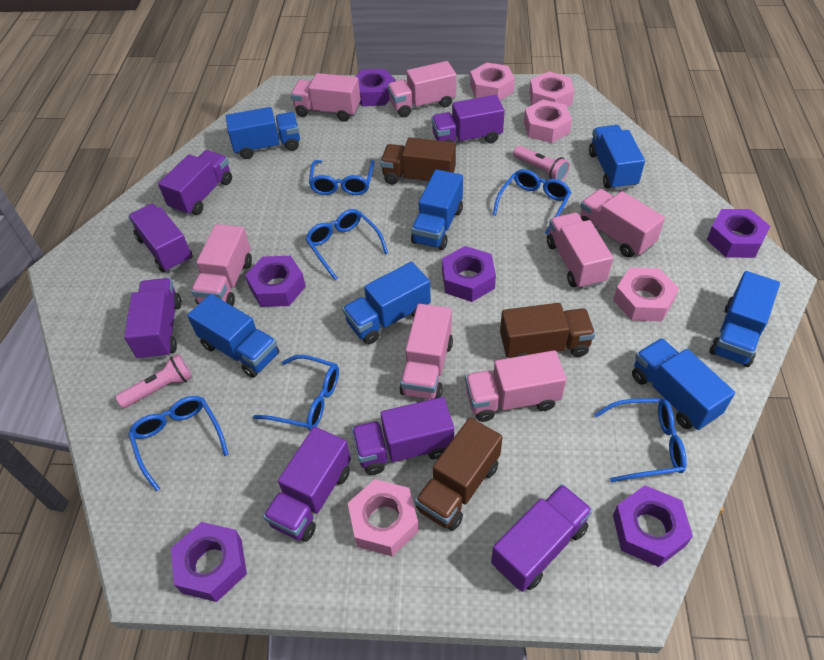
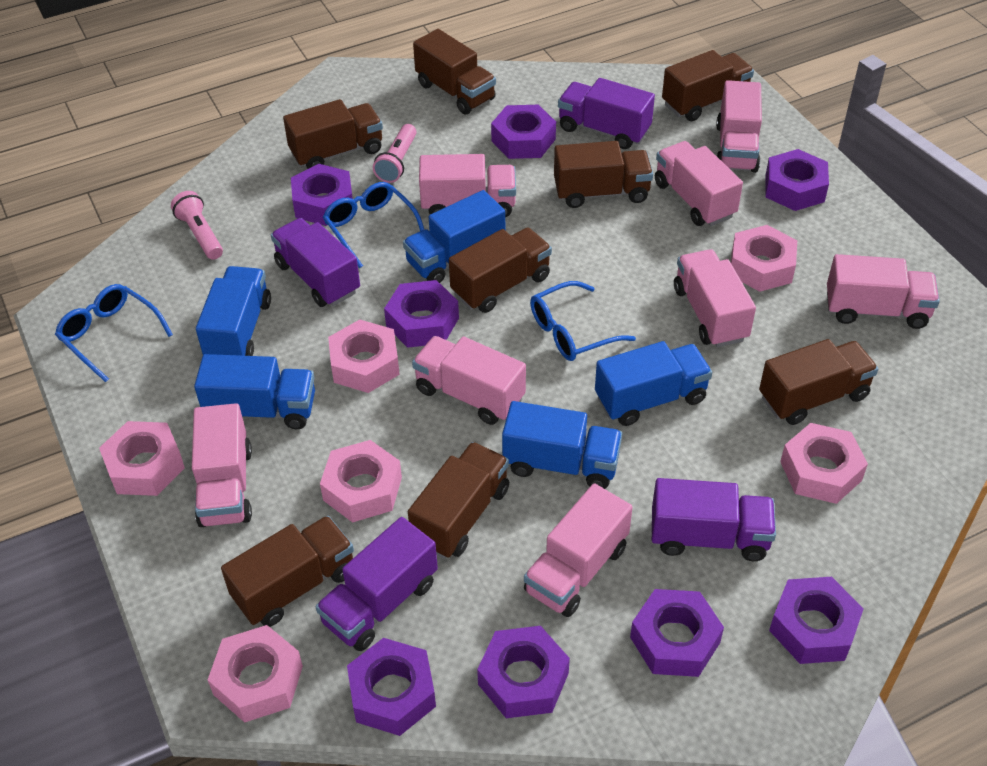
blue glasses: [128,396,229,491] [253,355,339,430] [305,209,388,280] [309,160,374,195] [493,169,572,235] [594,398,687,482] = 6 -> [55,284,173,382] [323,182,424,268] [530,281,636,361] = 3
blue truck: [187,294,279,378] [226,107,300,159] [342,262,431,344] [411,169,463,250] [589,125,645,190] [632,338,735,430] [710,271,780,367] = 7 -> [194,354,315,429] [196,266,271,356] [403,190,505,283] [502,401,622,489] [595,341,712,426] = 5
brown truck: [380,137,456,185] [415,418,502,531] [500,303,595,358] = 3 -> [221,516,354,627] [283,99,383,169] [408,442,509,558] [413,29,496,114] [449,228,552,313] [554,141,653,208] [662,50,754,121] [759,339,878,425] = 8
pink nut: [348,479,419,556] [470,63,515,100] [524,100,572,143] [529,72,574,107] [613,268,679,321] = 5 -> [99,421,185,496] [208,625,303,723] [320,440,402,523] [328,319,400,393] [731,225,797,292] [780,423,868,504] = 6
pink truck: [191,224,252,306] [291,73,361,122] [387,61,456,117] [399,304,453,399] [465,350,566,422] [547,213,613,289] [580,189,665,257] = 7 -> [192,403,252,527] [412,336,526,425] [419,154,516,217] [524,483,633,617] [655,141,743,226] [674,249,756,347] [716,80,762,173] [827,254,940,329] = 8
purple nut: [171,522,247,602] [245,256,306,307] [355,69,396,106] [442,246,496,302] [613,486,693,567] [707,209,770,258] = 6 -> [291,164,353,226] [347,638,436,736] [384,280,459,348] [477,626,570,718] [491,105,556,159] [630,589,724,677] [765,149,829,211] [769,577,864,664] = 8
purple truck: [124,278,182,360] [128,204,193,272] [158,150,232,216] [263,427,351,542] [352,397,454,475] [431,95,505,143] [491,484,593,592] = 7 -> [271,218,360,307] [316,517,438,651] [558,78,655,149] [652,478,776,561] = 4

